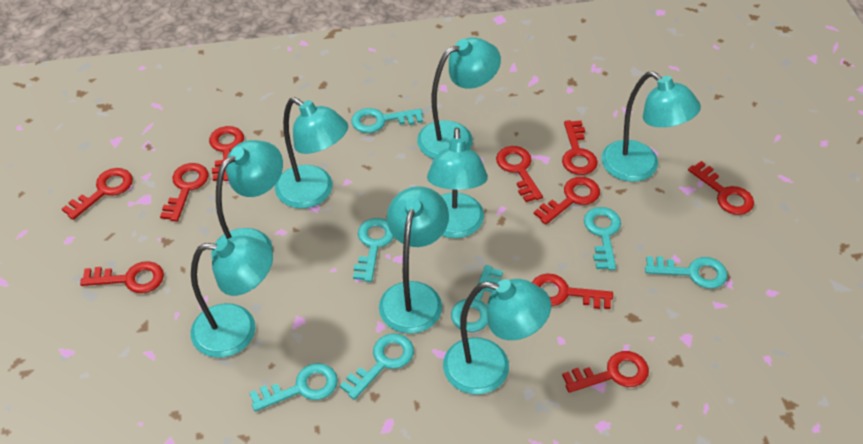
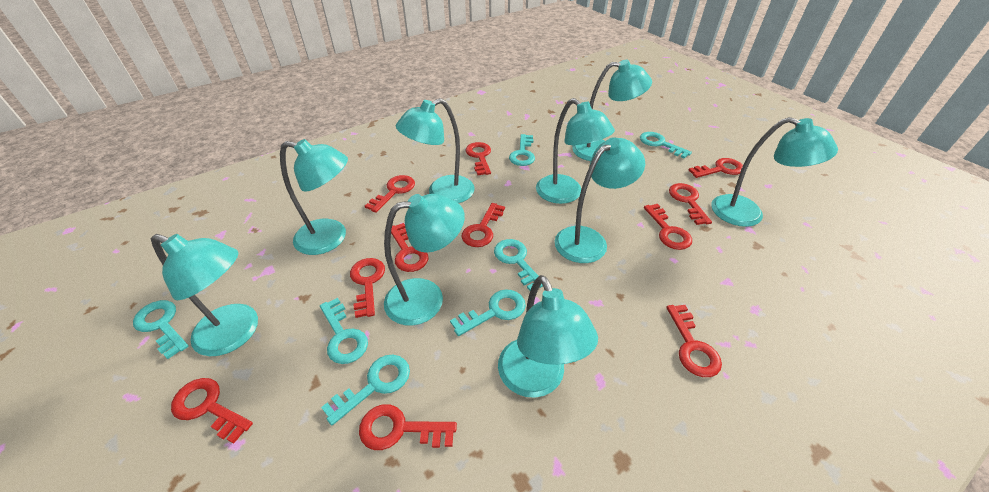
red key: [62,168,133,220] [80,261,164,293] [160,163,209,222] [209,126,244,181] [496,146,543,202] [531,274,613,309] [534,177,600,224] [562,120,598,175] [562,351,649,393] [688,161,754,215] = 10 -> [171,378,253,444] [350,258,385,318] [359,404,457,450] [365,175,415,213] [391,223,429,272] [462,203,505,247] [465,142,491,175] [644,204,692,250] [666,305,722,377] [669,183,712,225] [689,158,743,178] = 11
turquoise lamp: [191,235,273,358] [211,140,283,260] [275,97,348,208] [379,186,449,334] [417,37,501,159] [427,128,488,238] [443,279,551,395] [602,71,701,182] = 8 -> [151,234,258,356] [280,139,348,255] [384,194,465,326] [396,98,475,203] [498,275,598,398] [536,98,615,204] [555,137,645,263] [572,60,652,161] [711,117,838,227] = 9

